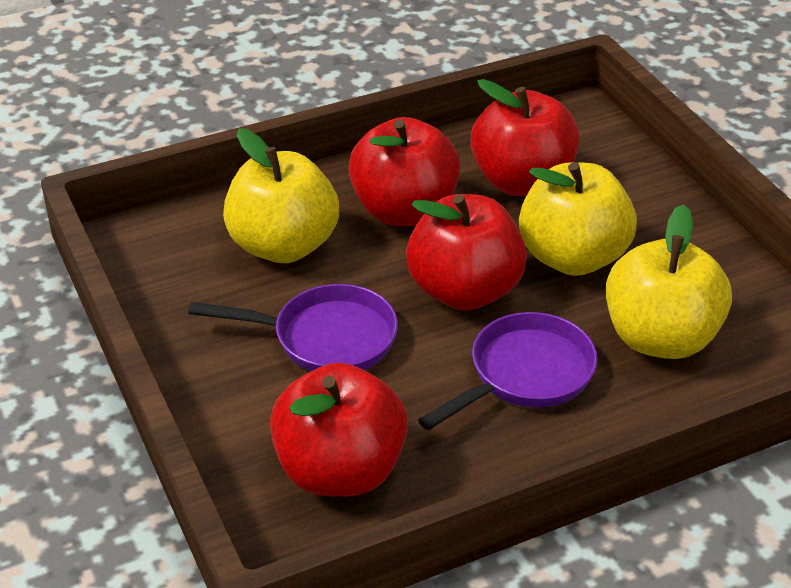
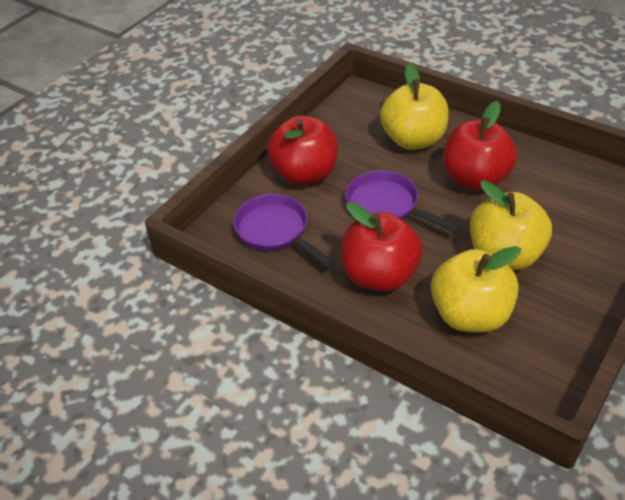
red apple: [270,363,408,497] [348,117,460,226] [406,194,527,310] [470,79,579,196] = 4 -> [267,116,338,185] [341,202,423,291] [443,101,517,191] = 3

